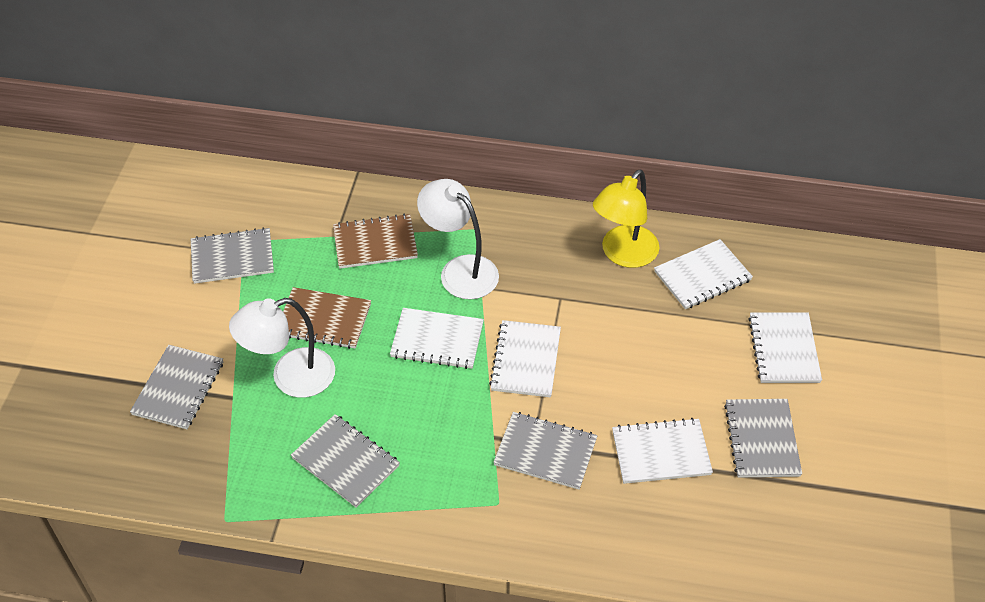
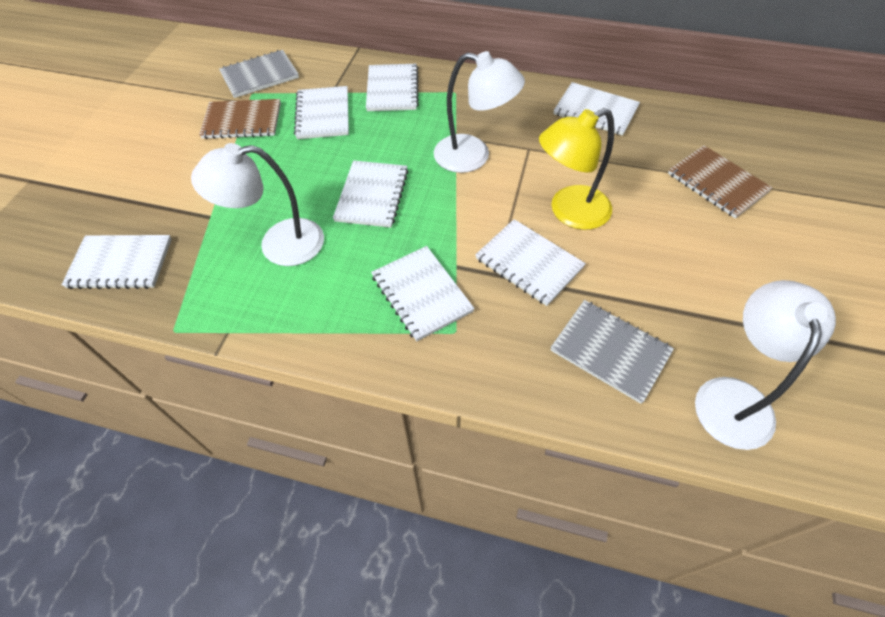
grey notebook: [130,345,223,429] [191,227,274,284] [291,414,400,508] [493,412,598,490] [724,399,802,478] = 5 -> [219,50,299,98] [550,300,674,404] = 2
white lamp: [229,298,335,398] [417,179,499,299] = 2 -> [191,143,324,266] [434,51,525,173] [695,280,836,450] = 3
white notebook: [390,308,484,369] [489,320,561,398] [612,418,713,484] [654,239,753,309] [749,312,822,383] = 5 -> [61,235,172,289] [294,86,349,139] [333,160,409,228] [366,64,419,111] [371,246,475,342] [475,219,586,306] [553,82,640,136] = 7

